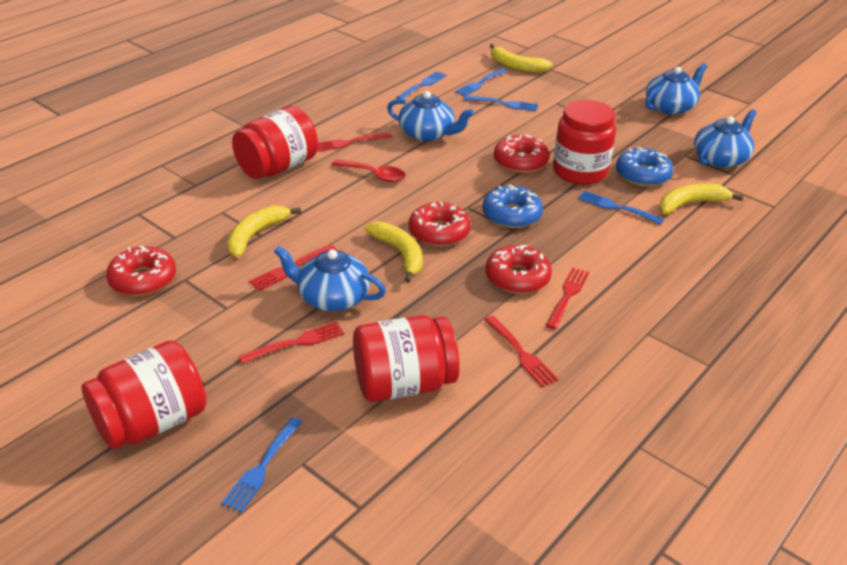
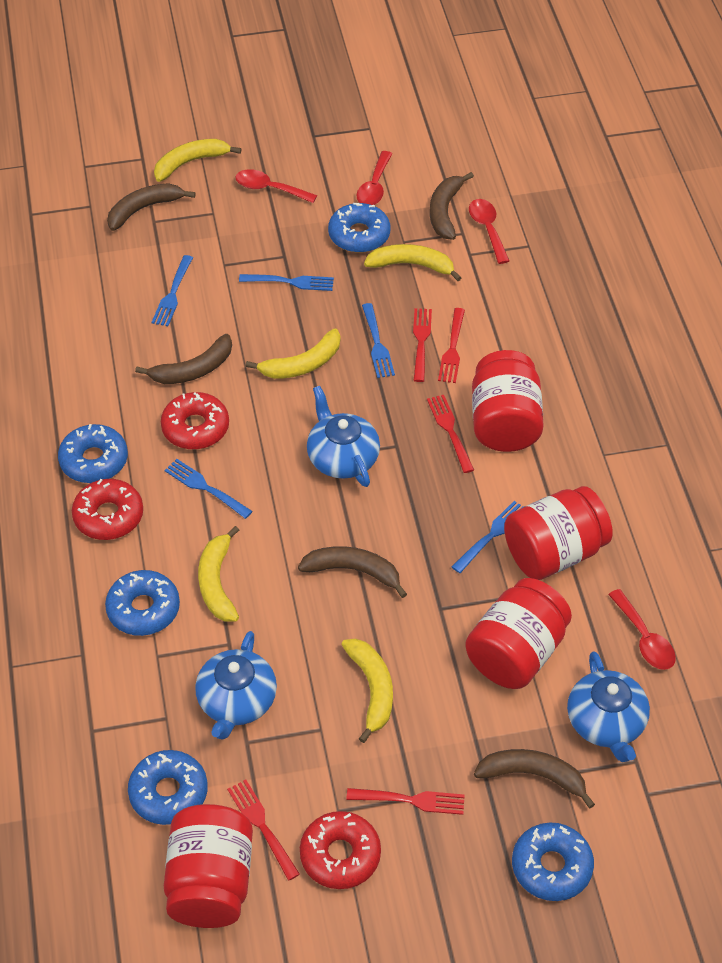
blue donut: [483,185,543,228] [616,147,673,187] = 2 -> [58,424,128,483] [105,570,180,636] [128,750,208,825] [328,203,390,253] [512,822,594,901] = 5
blue teapot: [274,246,386,311] [387,91,474,142] [645,63,707,115] [694,109,757,168] = 4 -> [195,631,277,740] [307,386,380,487] [567,652,650,762] = 3
brown banana: none = 0 -> [107,183,196,231] [135,334,232,384] [298,546,407,598] [430,172,474,240] [474,749,595,808] = 5
red donut: [106,245,176,296] [409,202,471,246] [486,245,552,294] [494,134,549,173] = 4 -> [72,479,143,540] [161,392,229,449] [300,811,381,889] = 3
red spoon: [332,159,406,182] = 1 -> [235,169,317,203] [357,151,392,205] [469,199,509,264] [608,589,676,670] = 4
yellow banana: [227,205,301,258] [364,221,423,283] [490,44,553,72] [659,183,744,214] = 4 -> [154,139,241,182] [198,526,239,621] [246,328,341,379] [341,639,393,743] [364,244,462,281] = 5

